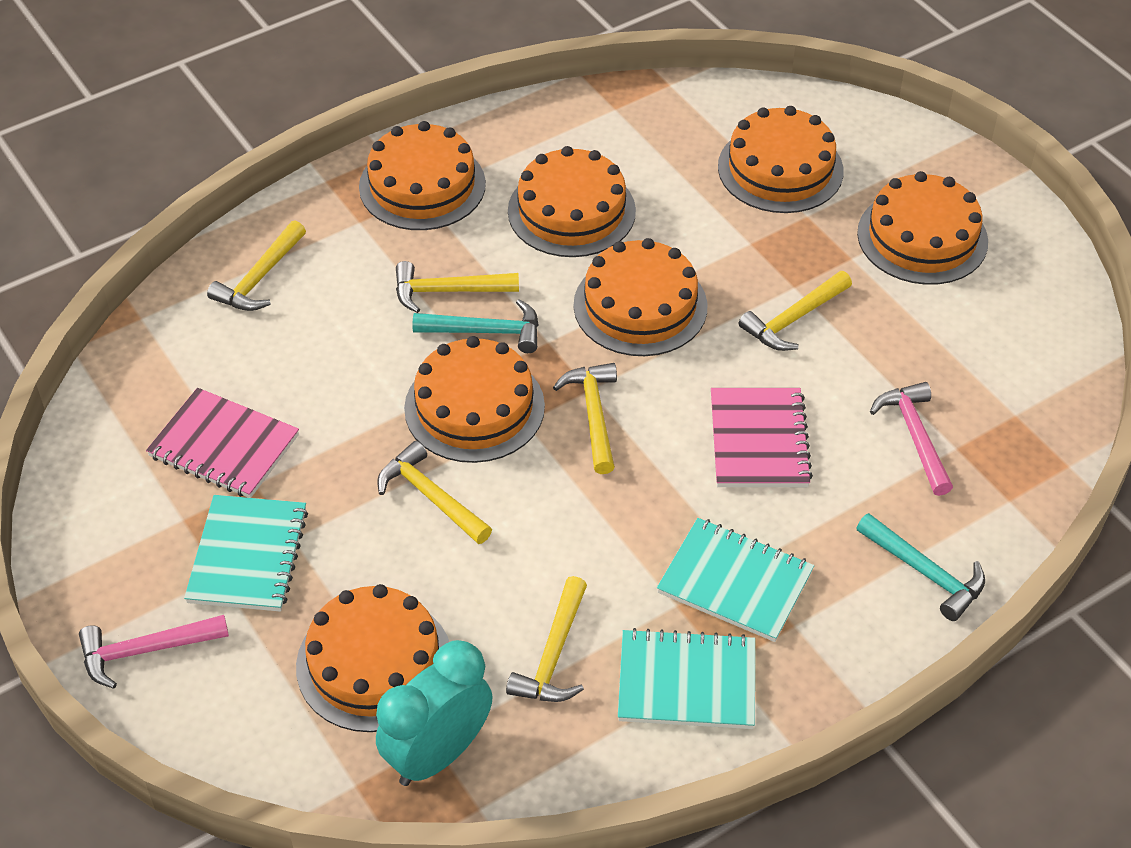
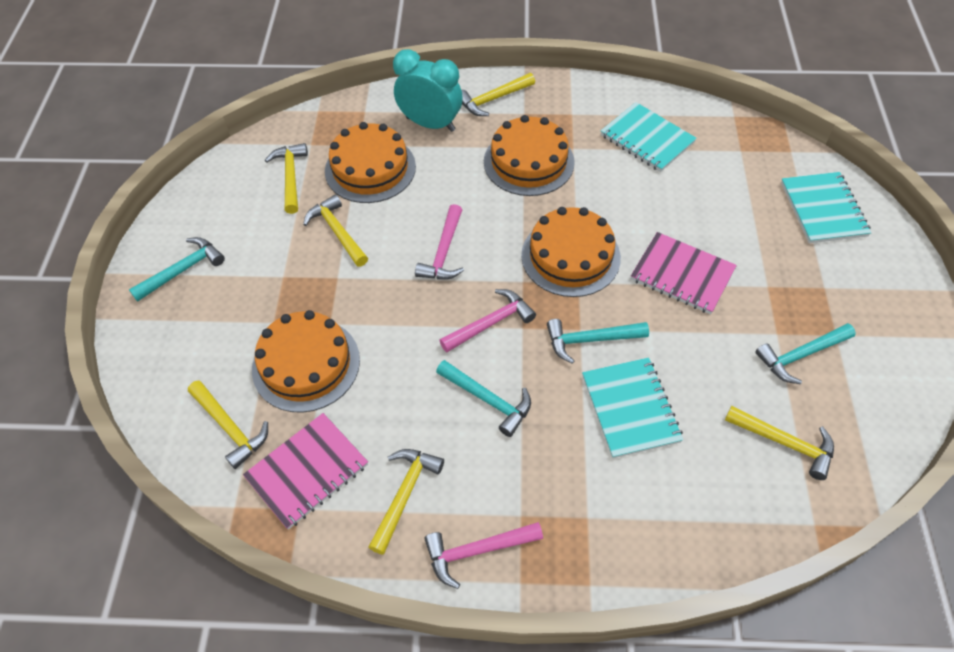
orange cake: [296,584,449,732] [359,121,486,230] [404,336,545,463] [508,146,636,257] [574,238,707,356] [718,106,844,213] [857,171,988,285] = 7 -> [252,310,360,413] [325,122,416,203] [484,115,575,196] [521,207,621,297] = 4
pink hammer: [79,615,229,688] [870,382,953,496] = 2 -> [415,204,464,279] [424,522,543,589] [439,289,536,352] = 3
turquoise hammer: [412,299,538,353] [856,513,985,621] = 2 -> [129,237,225,302] [436,360,531,437] [547,319,649,364] [755,323,856,384] = 4

